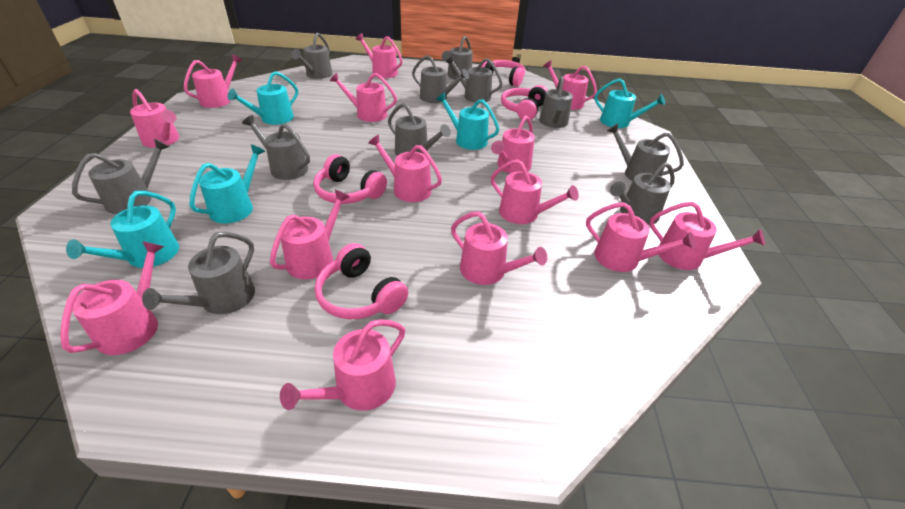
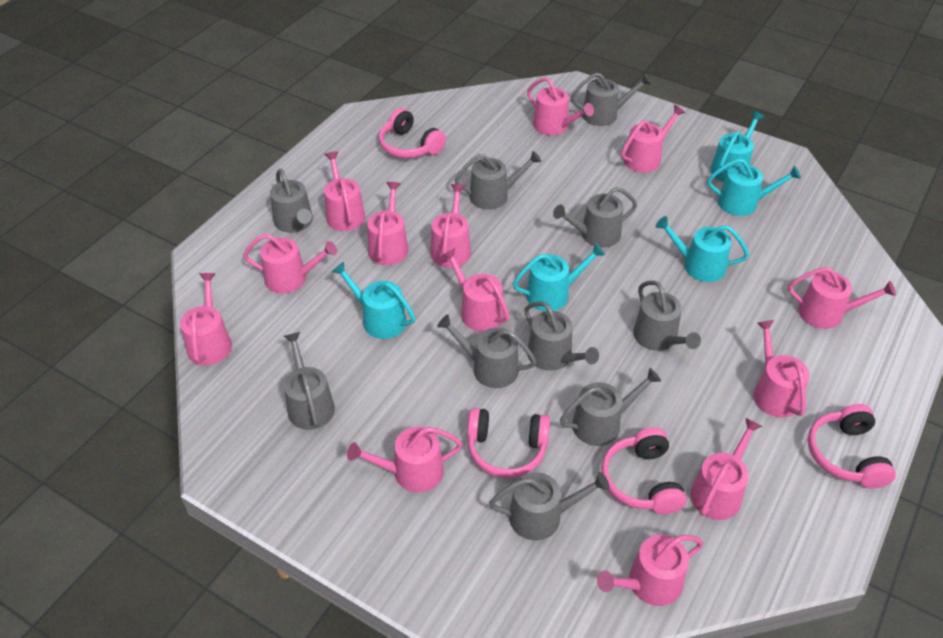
grey watering can: [72,139,170,214] [142,231,255,314] [242,115,310,180] [291,33,333,79] [388,103,451,156] [412,55,469,103] [442,36,472,80] [446,55,503,102] [539,76,573,128] [607,123,684,181] [610,162,675,225] = 11 -> [270,169,313,233] [284,332,335,430] [437,314,537,388] [454,151,541,210] [489,472,609,540] [524,301,599,371] [553,187,637,247] [560,368,661,446] [571,73,651,126] [633,280,701,351] = 10
pink watering can: [60,241,165,355] [130,89,179,148] [184,54,242,108] [270,189,350,279] [280,319,405,411] [330,73,397,122] [356,33,403,78] [368,135,442,202] [451,211,547,285] [491,115,535,173] [491,159,579,224] [543,60,597,110] [586,202,696,272] [649,201,765,270] = 14 -> [180,273,232,366] [243,234,337,294] [324,151,365,231] [347,427,462,492] [367,182,408,265] [431,184,471,268] [442,248,510,332] [527,77,594,135] [597,534,704,606] [621,105,685,173] [690,418,763,520] [753,320,810,417] [788,267,896,329] = 13

